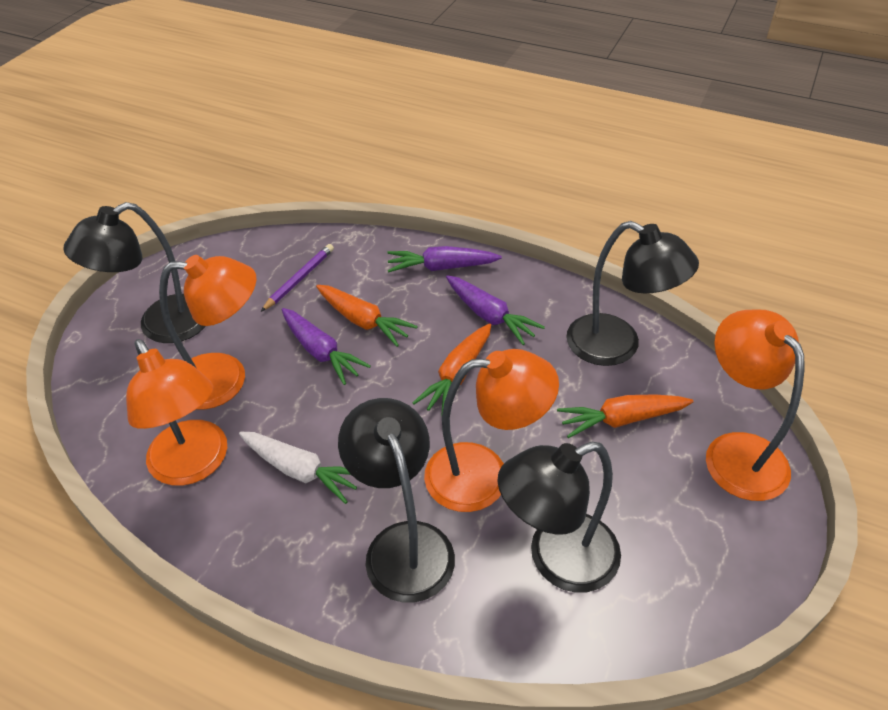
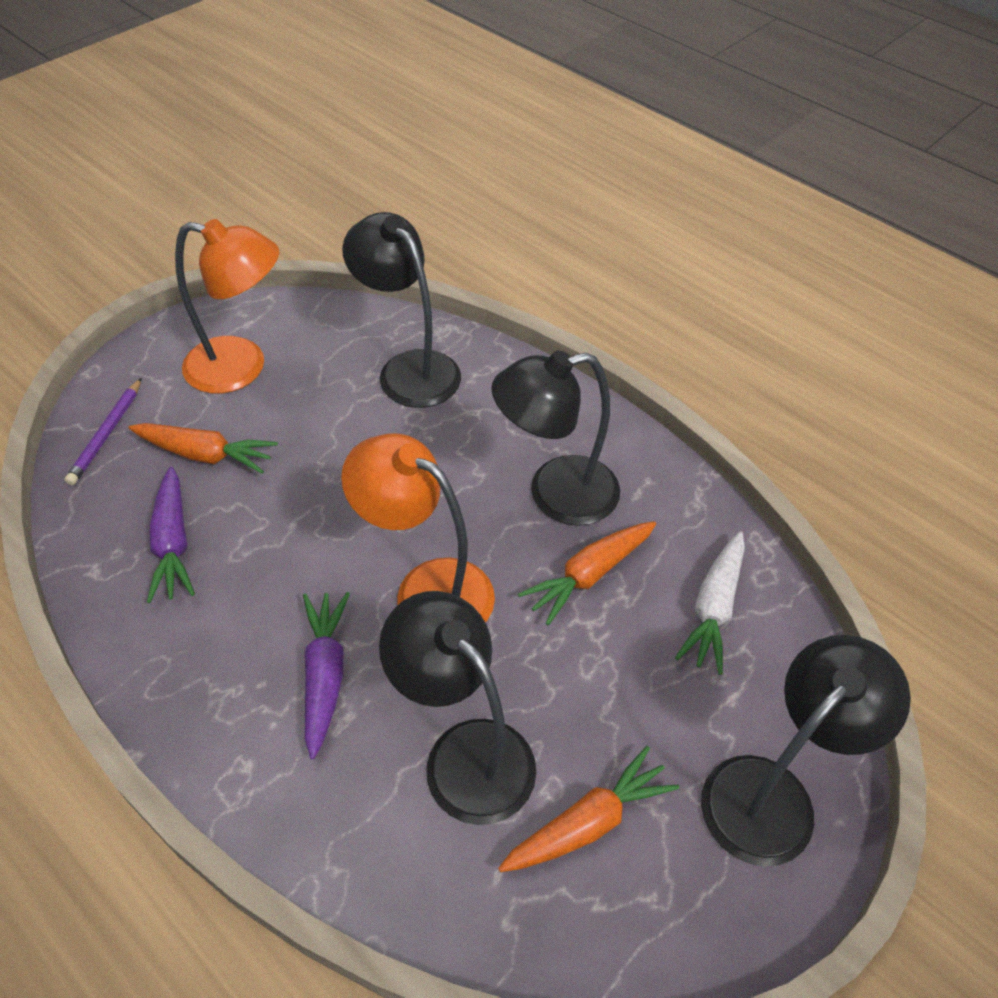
orange lamp: [126,339,227,486] [159,255,256,410] [424,349,559,512] [706,309,805,501] = 4 -> [175,219,279,394] [341,433,495,623] = 2
purple carrot: [282,308,371,385] [387,246,502,272] [446,275,545,345] = 3 -> [147,467,195,603] [303,592,350,759] = 2

